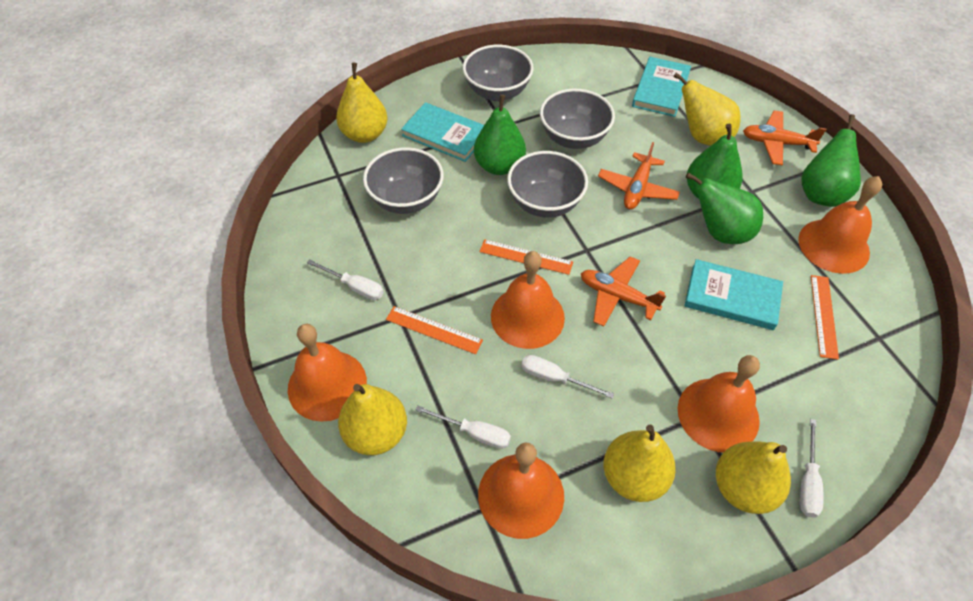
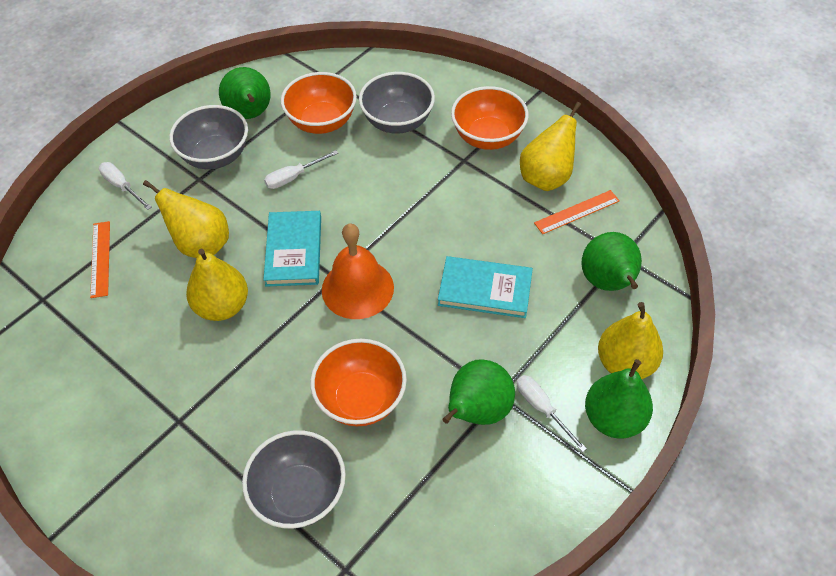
grey bowl: [363,147,444,214] [463,45,534,101] [507,151,588,218] [540,89,615,149] = 4 -> [169,105,248,169] [242,430,346,529] [359,72,435,134] = 3
orange bell: [288,324,367,422] [478,443,564,539] [491,251,565,349] [678,355,760,453] [798,176,882,274] = 5 -> [322,223,394,319] = 1
orange bowl: none = 0 -> [281,72,357,134] [310,339,407,426] [451,86,529,150] = 3
orange plane: [581,256,666,326] [598,142,680,210] [743,110,826,166] = 3 -> none = 0
orange ruler: [386,306,483,354] [479,239,573,275] [811,275,839,360] = 3 -> [90,221,110,298] [534,190,620,234] = 2
turquoise book: [401,102,484,162] [632,57,691,117] [684,259,783,330] = 3 -> [263,211,321,287] [438,256,533,318] = 2
white screwdriver: [307,260,384,300] [415,406,511,449] [521,355,614,399] [800,419,823,518] = 4 -> [99,162,152,210] [264,150,338,189] [516,375,587,452] = 3
yellow pear: [336,63,387,143] [338,384,407,455] [603,424,676,502] [673,72,740,146] [716,441,791,514] = 5 -> [143,180,229,258] [186,249,248,321] [520,102,581,191] [598,302,663,379] = 4

